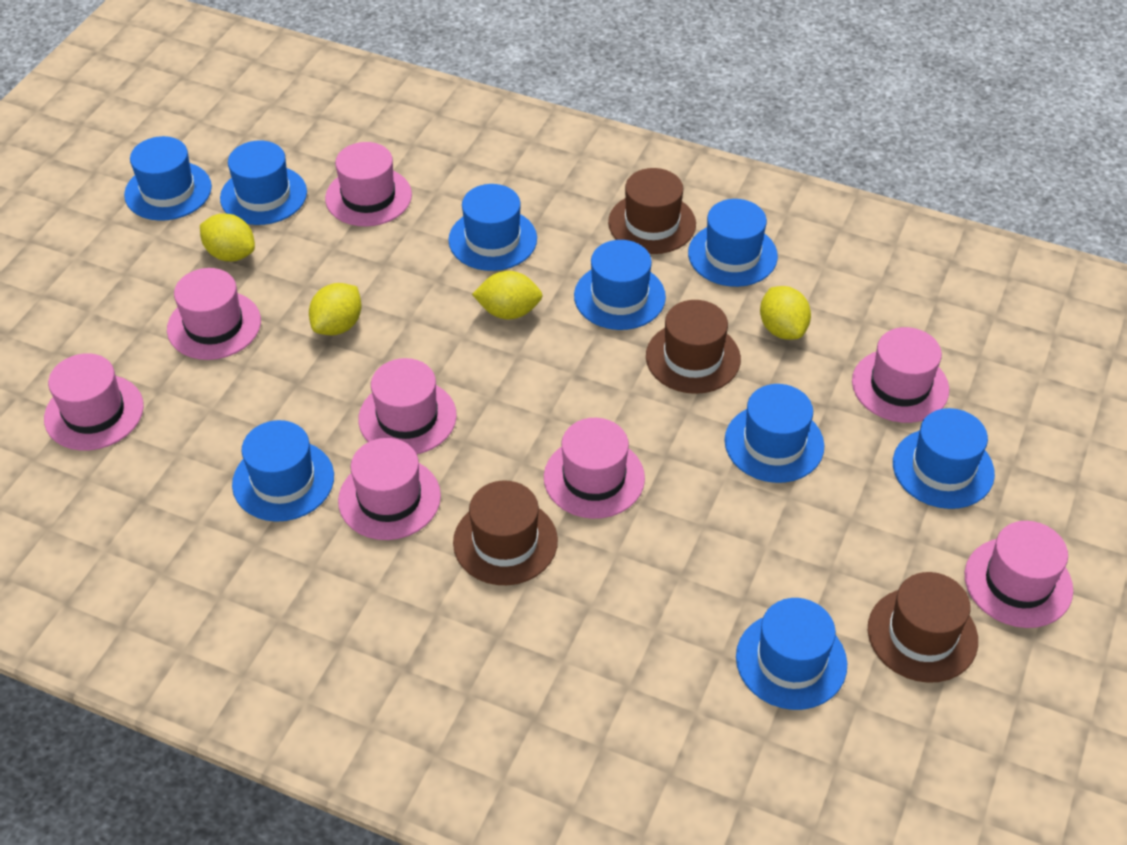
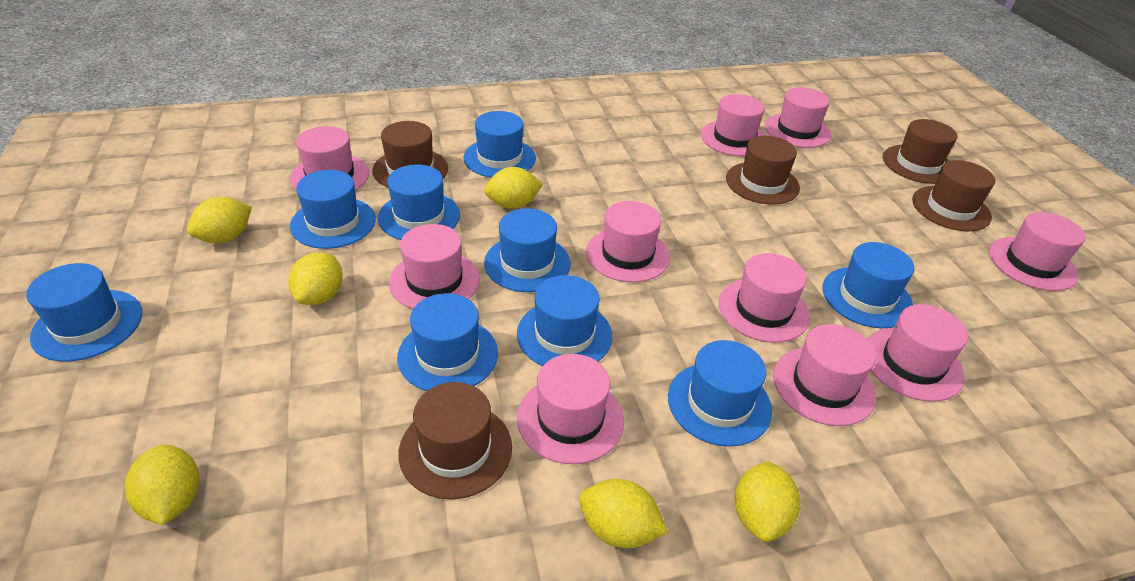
brown hat: [453,481,558,585] [608,168,696,254] [646,300,741,394] [868,572,978,683] = 4 -> [372,121,448,187] [398,382,512,499] [726,136,800,205] [883,119,957,184] [912,160,995,231] = 5
pink hat: [44,353,144,451] [167,268,261,360] [325,142,412,227] [338,438,441,540] [358,358,457,454] [544,418,645,519] [852,327,949,423] [965,521,1073,628] = 8 -> [290,126,369,190] [389,224,480,309] [517,354,624,464] [586,201,670,283] [701,94,766,156] [718,253,810,343] [765,87,831,148] [773,324,876,426] [867,304,968,402] [989,212,1086,291] = 10
yellow lemon: [200,213,255,261] [309,283,361,335] [472,271,543,319] [760,286,811,340] = 4 -> [125,445,199,525] [187,197,252,243] [288,252,343,305] [484,167,543,209] [579,479,668,548] [735,461,800,542] = 6

